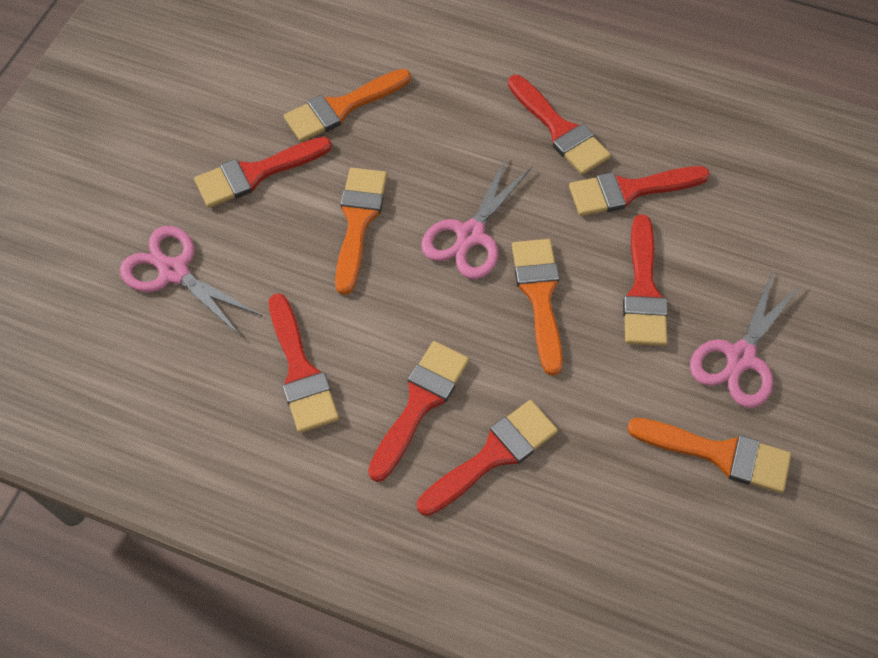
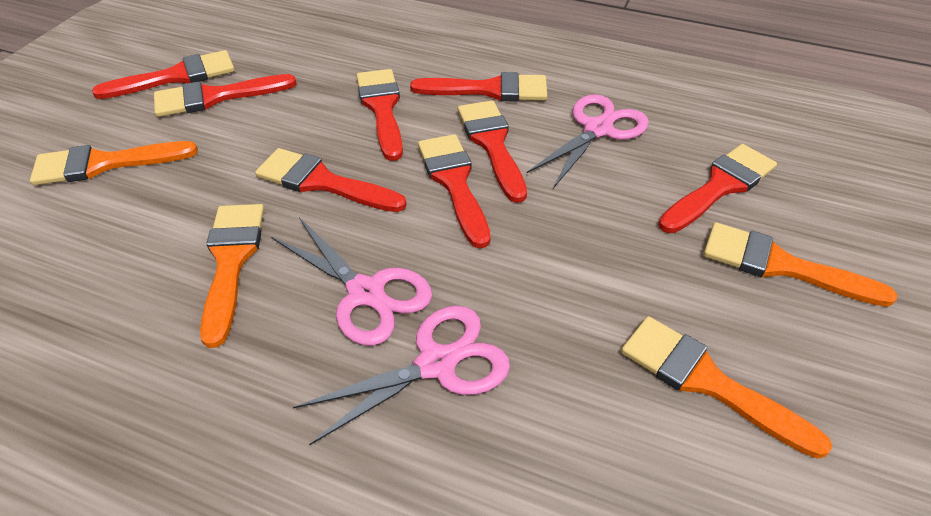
red brush: [194,137,332,208] [269,293,339,433] [368,341,469,482] [417,400,558,516] [508,75,611,175] [569,166,710,216] [623,215,668,346] = 7 -> [92,50,235,99] [154,74,297,117] [255,148,407,212] [356,69,403,161] [410,72,547,102] [418,134,490,249] [458,100,527,203] [658,144,777,233] = 8

